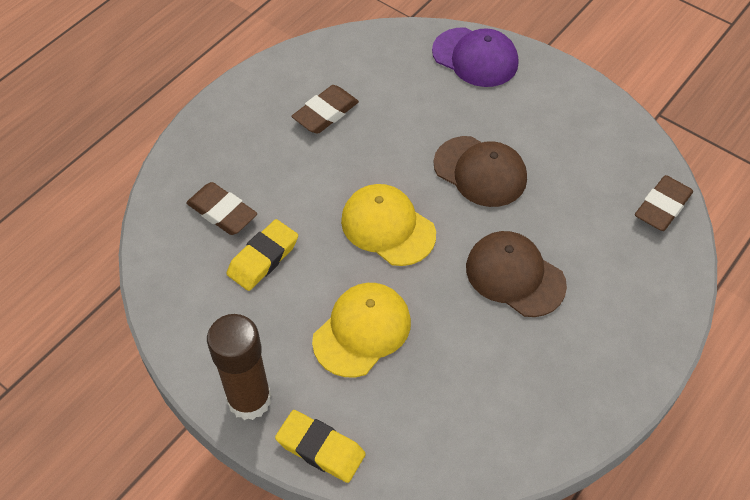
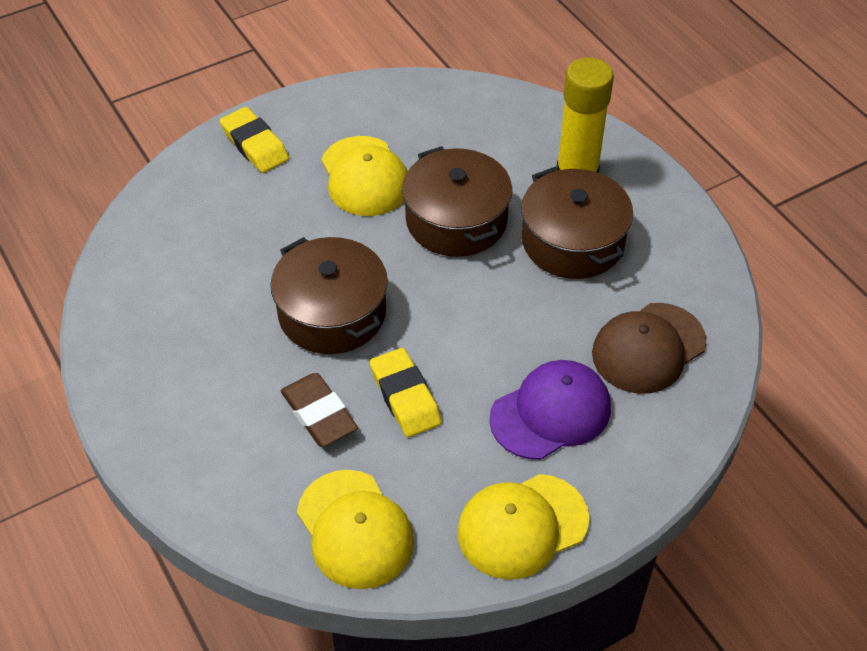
brown cap: [434,136,527,207] [466,231,567,317] = 2 -> [592,303,706,394] = 1
brown eraser: [186,182,257,235] [292,85,359,134] [635,175,693,231] = 3 -> [281,373,358,447] = 1
brown glue stick: [207,314,271,420] = 1 -> none = 0
brown pot: none = 0 -> [270,237,388,354] [402,146,512,257] [521,167,633,279] = 3
yellow cap: [312,283,411,377] [341,184,436,266] = 2 -> [297,470,414,589] [322,136,408,216] [457,474,589,580] = 3
yellow glue stick: none = 0 -> [556,57,614,173] = 1

